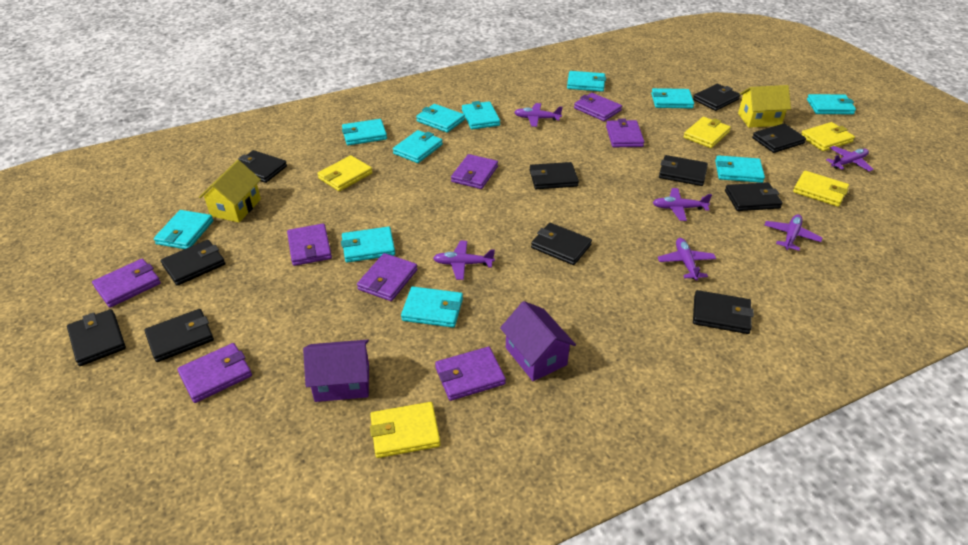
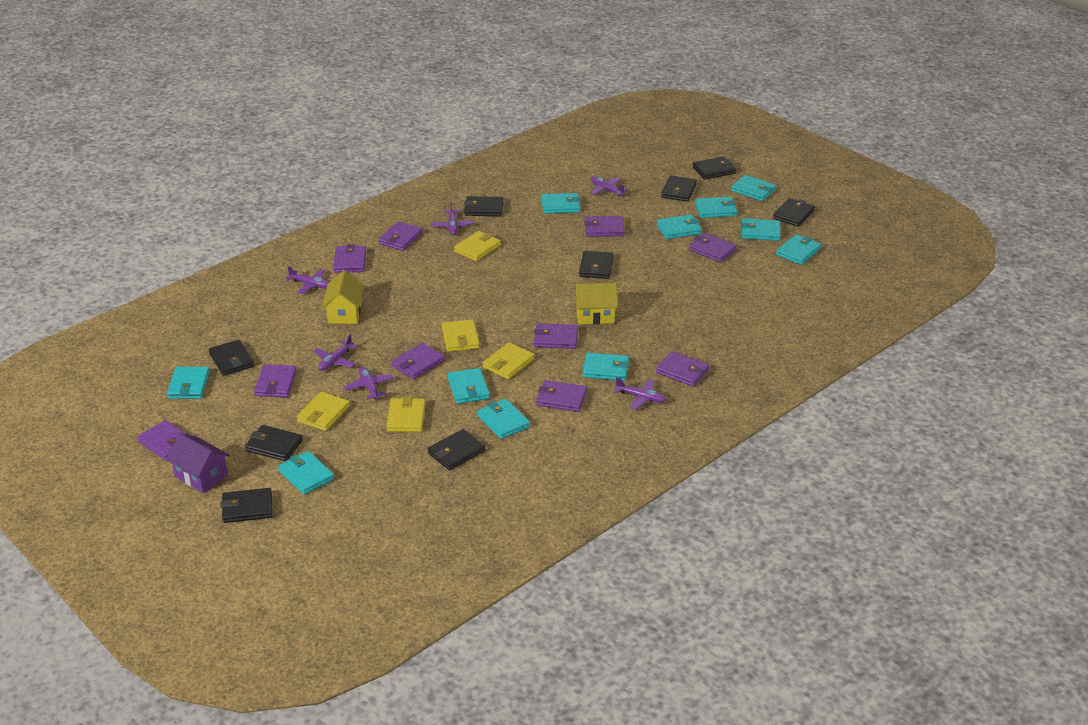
black wallet: [67,309,126,366] [144,309,214,362] [161,240,225,286] [238,150,287,183] [530,162,579,189] [531,223,592,265] [659,155,708,186] [693,84,740,111] [693,290,754,334] [725,182,783,211] [752,124,806,153] = 11 -> [209,340,255,376] [220,488,273,523] [245,425,303,461] [428,429,485,470] [464,196,504,217] [579,251,613,279] [661,175,697,202] [693,156,736,180] [773,198,815,227] = 9
purple house: [303,340,369,402] [500,301,576,381] = 2 -> [166,433,230,493] = 1
purple wallet: [92,259,161,308] [177,343,252,403] [287,223,332,266] [357,253,417,301] [435,347,506,401] [451,154,498,189] [574,93,622,121] [606,119,644,147] = 8 -> [137,420,188,461] [254,364,297,397] [333,244,366,273] [378,221,423,251] [392,343,445,379] [534,323,578,349] [536,380,587,412] [584,216,624,237] [656,351,709,387] [689,233,737,262] = 10

